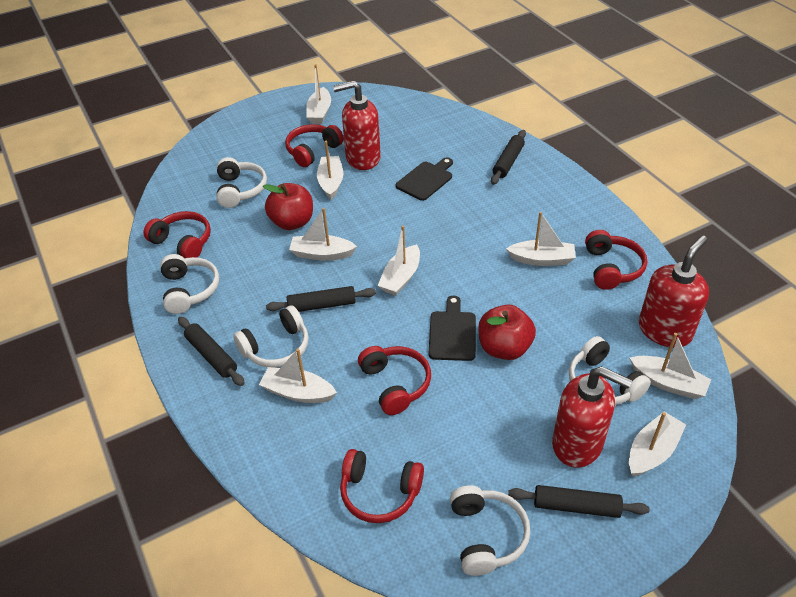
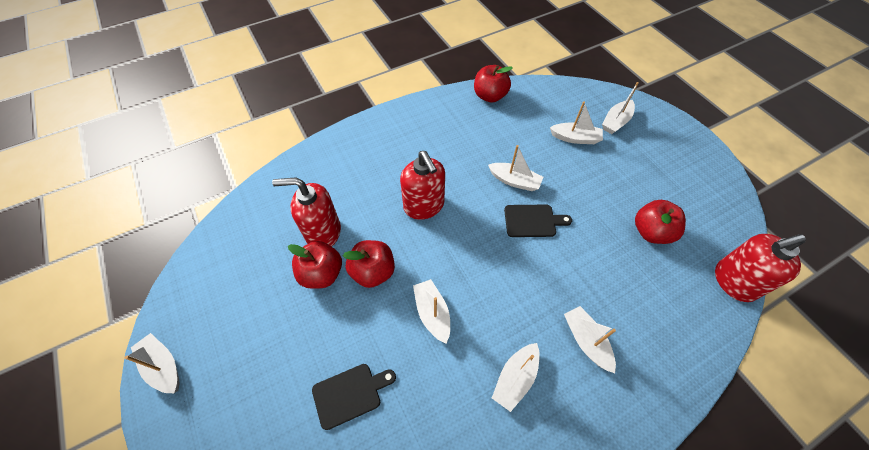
black rolling pin: [178,317,245,386] [266,286,376,312] [491,130,526,185] [508,485,650,518] = 4 -> none = 0
red apple: [263,183,313,230] [478,305,536,360] = 2 -> [288,241,342,288] [343,240,395,288] [474,65,512,103] [635,200,686,244] = 4
red headphones: [144,211,211,258] [285,124,344,167] [340,449,424,523] [358,346,431,415] [585,230,647,290] = 5 -> none = 0
white boat: [259,348,337,403] [289,208,357,261] [306,64,331,124] [317,141,343,200] [378,225,420,296] [506,212,576,266] [629,412,686,476] [630,333,711,399] = 8 -> [125,333,179,393] [413,279,450,343] [488,145,543,191] [492,343,540,412] [550,101,603,144] [564,306,616,373] [602,82,639,134] = 7
white headphones: [160,254,219,314] [217,157,267,208] [233,305,309,368] [450,485,531,576] [569,336,651,405] = 5 -> none = 0

